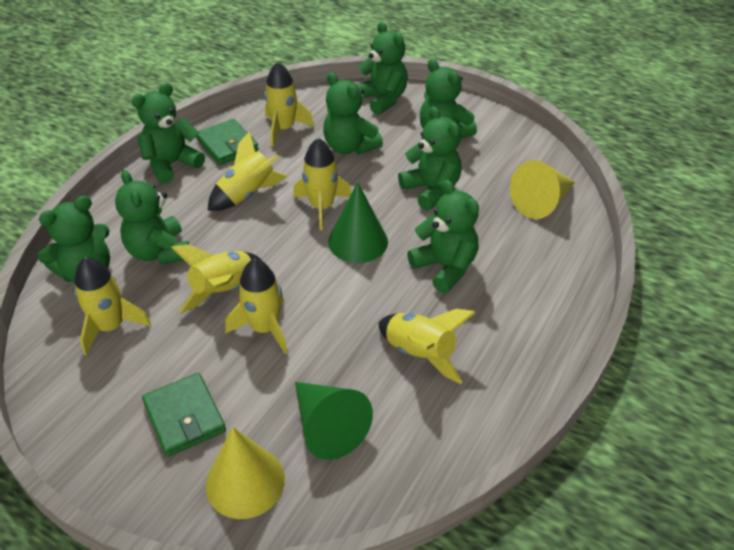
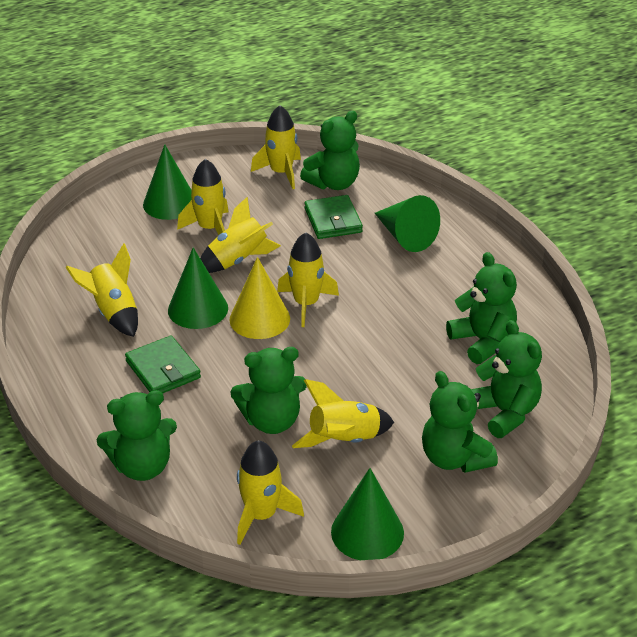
green cone: [295,382,373,460] [328,182,388,263] = 2 -> [143,144,192,220] [168,247,228,329] [331,468,404,560] [375,195,440,252] = 4
green teddy bear: [38,196,110,282] [115,170,189,264] [132,83,205,184] [323,72,383,155] [356,22,408,115] [398,106,462,211] [407,180,479,293] [420,59,477,139] = 8 -> [97,390,177,481] [231,347,307,434] [300,111,360,190] [422,371,498,473] [446,252,517,364] [471,320,542,438] = 6
yellow cone: [206,427,285,519] [510,160,575,219] = 2 -> [229,257,290,339] = 1

